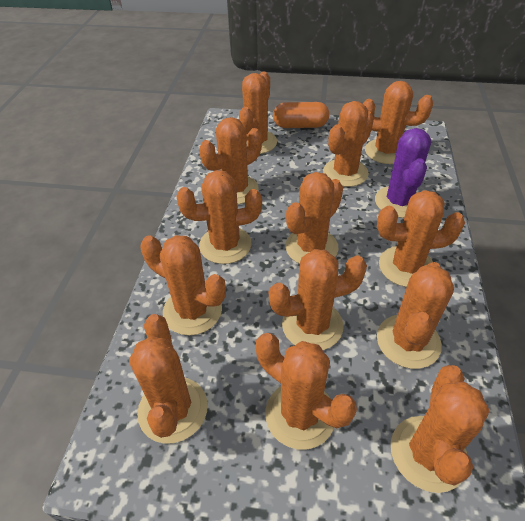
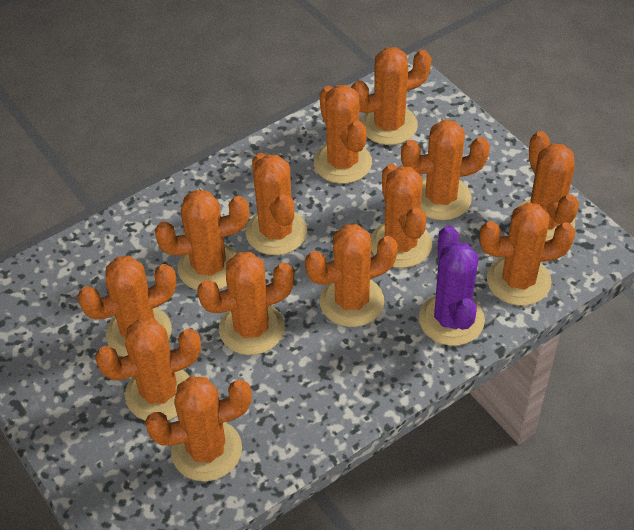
orange capsule: [273,102,329,128] = 1 -> none = 0

